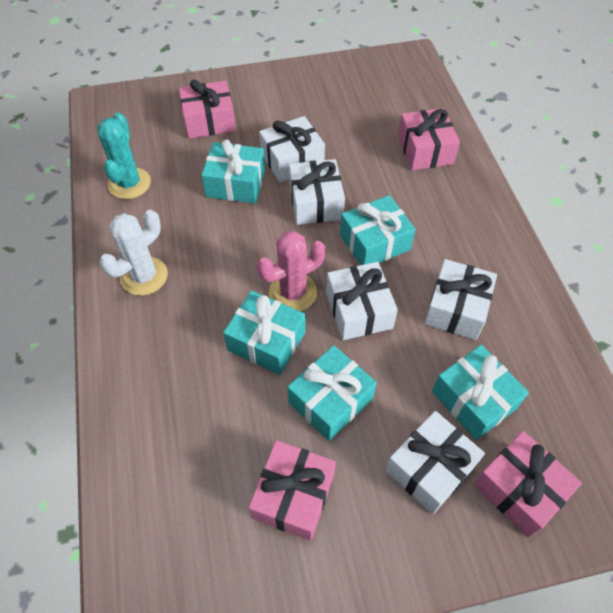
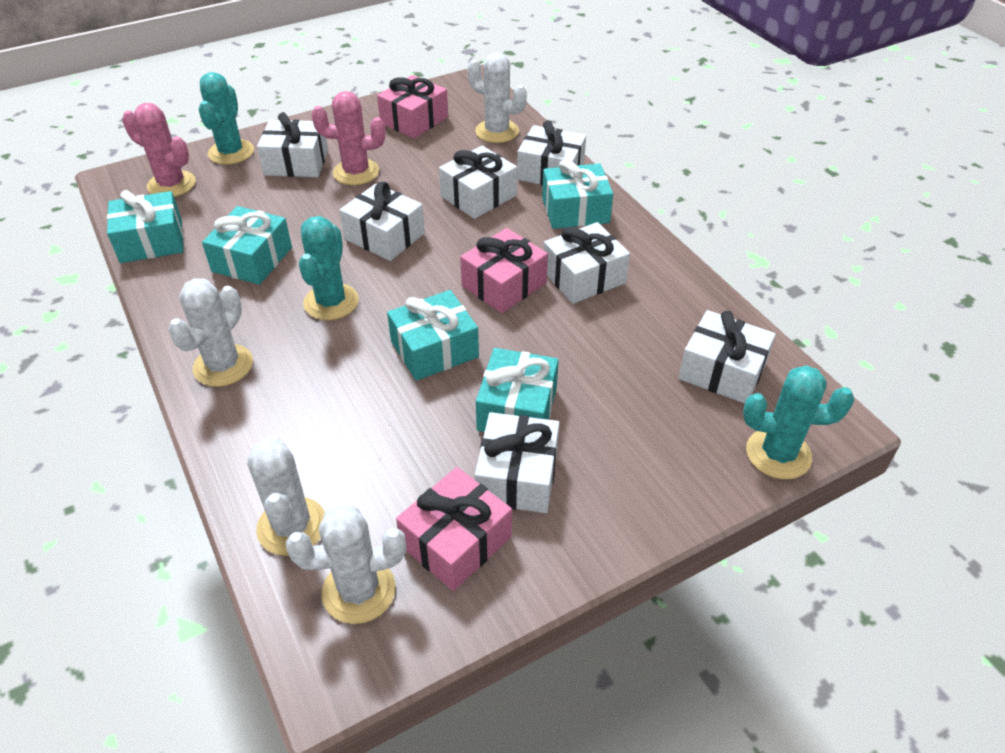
pink cactus: [257,231,325,311] = 1 -> [122,103,196,197] [312,91,385,185] = 2
pink gift: [179,80,236,139] [249,440,336,541] [398,108,460,170] [473,431,582,537] = 4 -> [377,75,448,139] [396,467,512,591] [460,228,548,313] = 3
turquoise cactus: [97,112,151,199] = 1 -> [199,72,254,165] [299,216,359,320] [743,365,854,480] = 3
white cactus: [100,210,168,296] = 1 -> [168,278,253,387] [247,437,325,556] [286,504,406,624] [467,52,527,143] = 4
white gift: [259,116,325,182] [289,159,345,225] [326,262,398,340] [386,411,485,515] [424,259,497,340] = 5 -> [257,112,328,177] [340,182,425,261] [439,146,517,219] [475,412,559,513] [517,120,586,185] [544,222,630,304] [679,310,776,404] = 7

